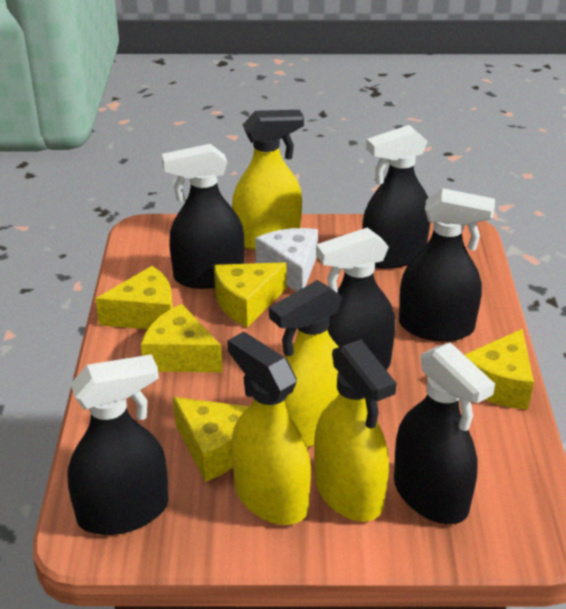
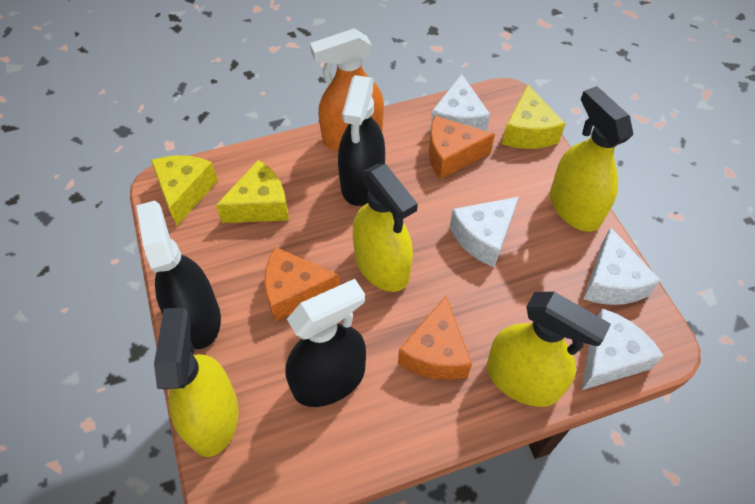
black spray bottle: [67,354,168,535] [162,144,244,289] [316,227,395,370] [362,125,430,269] [394,342,495,524] [399,188,495,341] = 6 -> [136,201,221,349] [285,279,366,407] [338,75,385,206] = 3
orange cheese: none = 0 -> [264,247,340,322] [398,296,472,380] [429,116,495,179] = 3
orange spray bottle: none = 0 -> [310,28,384,151] = 1
white cheese: [255,228,318,292] = 1 -> [430,74,490,131] [450,197,519,267] [582,309,664,390] [583,227,660,305] = 4
yellow cheese: [95,266,173,329] [141,304,223,372] [173,397,249,482] [214,262,286,327] [464,329,534,410] = 5 -> [151,155,218,226] [216,160,289,223] [502,85,565,149] = 3

